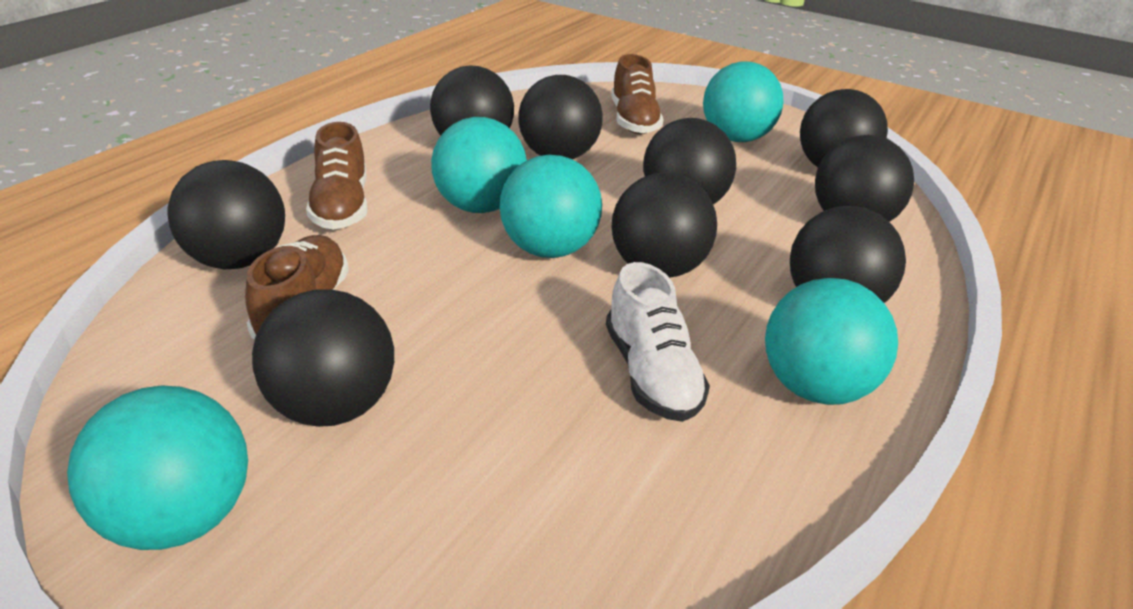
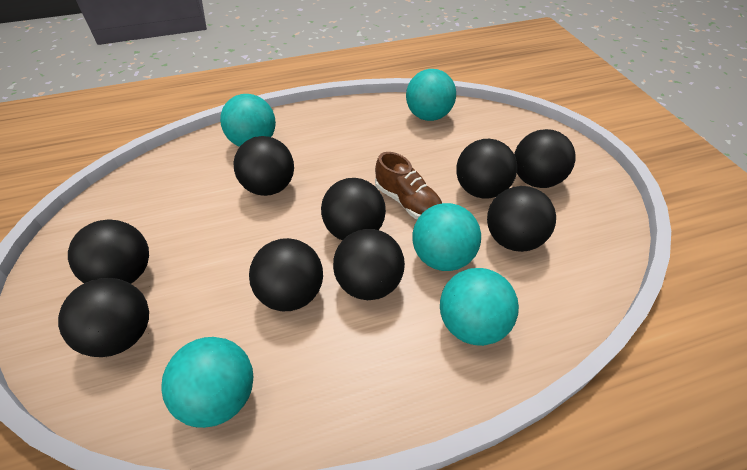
brown shoe: [245,235,349,340] [306,122,368,230] [611,54,663,134] = 3 -> [375,152,442,219] = 1
white shoe: [606,262,710,422] = 1 -> none = 0

